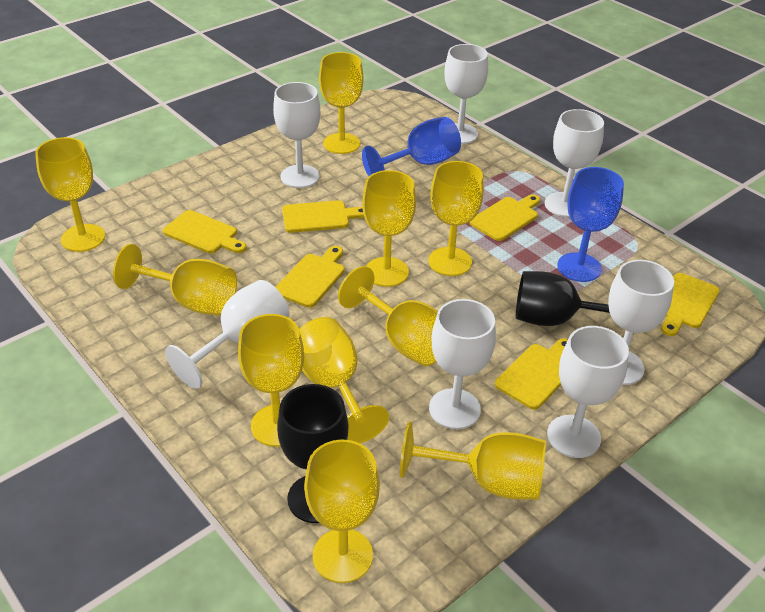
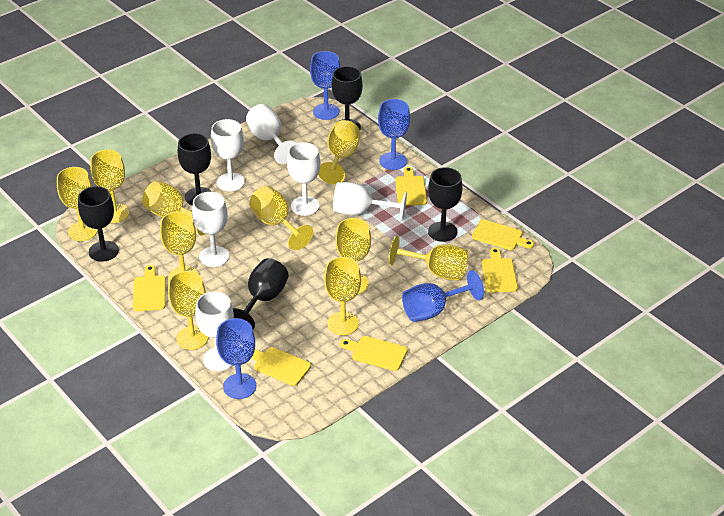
black goblet: [277,384,349,523] [516,271,634,334] = 2 -> [78,186,119,262] [178,133,212,205] [233,258,289,329] [332,66,363,129] [428,167,463,242] = 5
blue goblet: [362,117,461,176] [557,167,624,282] = 2 -> [216,318,256,399] [310,51,340,120] [378,99,410,170] [402,270,484,322] = 4
white goblet: [165,280,289,389] [273,82,320,188] [429,299,496,429] [444,44,488,144] [545,109,604,217] [547,326,629,458] [608,260,674,385] = 7 -> [192,192,229,267] [195,292,234,371] [211,119,245,191] [246,104,297,164] [287,142,320,216] [333,182,407,221] = 6

